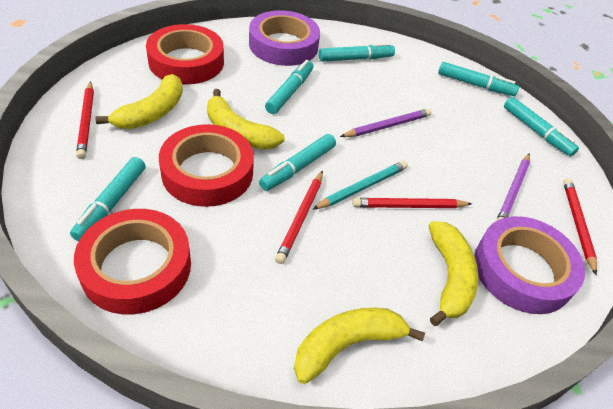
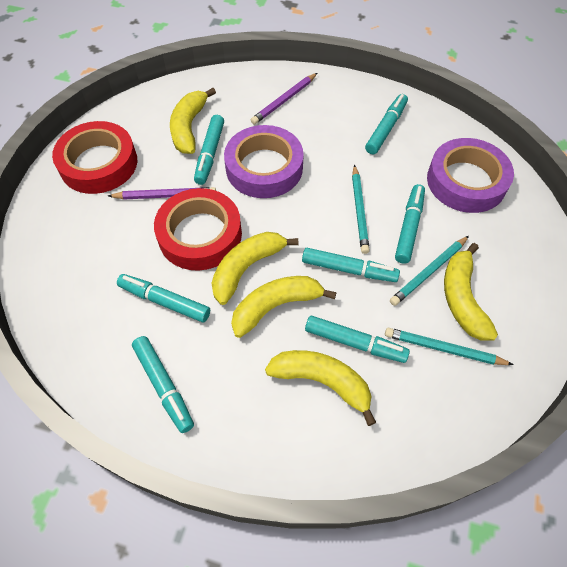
red pencil: [76,81,94,159] [275,171,323,264] [352,198,472,208] [563,178,597,275] = 4 -> none = 0
red tape: [74,209,191,315] [146,24,224,84] [159,124,254,207] = 3 -> [52,121,137,194] [154,188,242,271] = 2
turquoise marker: [70,157,146,241] [259,134,336,191] [265,60,314,114] [319,43,395,62] [438,62,519,96] [504,97,579,157] = 6 -> [117,274,210,322] [132,336,194,433] [194,115,224,185] [302,248,400,282] [305,316,410,363] [365,94,408,155] [395,184,425,264] = 7
turquoise pencil: [313,161,408,209] = 1 -> [352,165,370,254] [385,328,514,365] [390,236,469,306] = 3
yellow banana: [95,74,183,129] [207,89,285,150] [294,308,425,384] [428,221,478,326] = 4 -> [170,88,216,154] [211,232,298,305] [231,276,337,338] [265,350,376,426] [444,243,498,341] = 5

